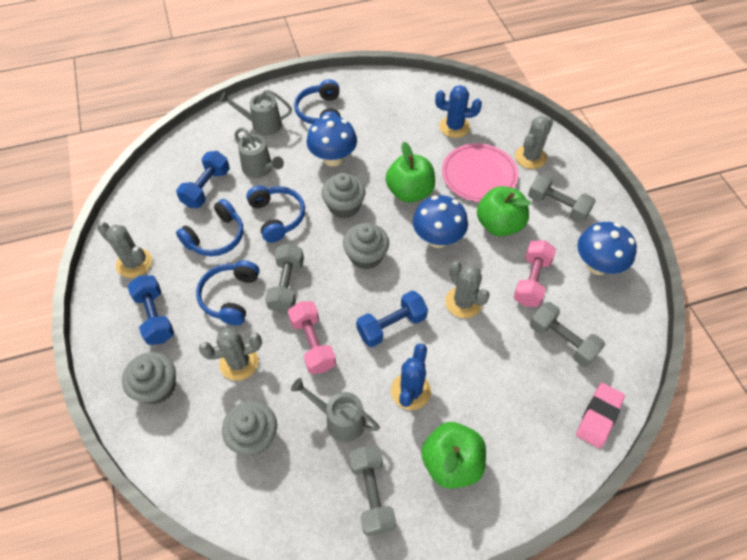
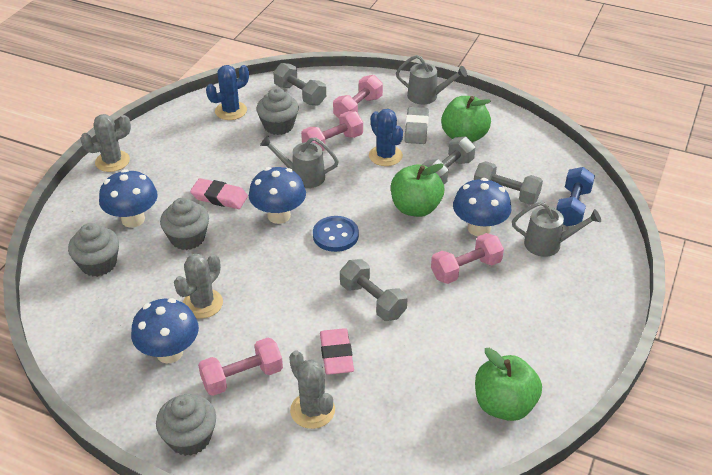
blue button: none = 0 -> [313,216,359,252] = 1
blue dumbbell: [127,275,174,345] [176,151,230,208] [356,291,428,347] = 3 -> [556,167,595,226] = 1
blue headphones: [176,199,243,256] [196,260,260,326] [246,186,305,243] [294,79,341,124] = 4 -> none = 0
blue mushroom: [306,115,357,167] [413,195,468,248] [577,222,637,275] = 3 -> [99,169,158,228] [131,298,199,364] [249,167,306,224] [453,178,511,236] = 4
grey cactus: [97,222,152,278] [199,328,262,381] [445,261,490,318] [515,116,553,169] = 4 -> [80,114,131,172] [174,254,223,319] [289,351,335,429] = 3
grey eraser: none = 0 -> [404,107,429,144] = 1
pink dumbbell: [288,301,336,374] [513,240,556,307] = 2 -> [198,338,283,396] [301,111,363,151] [333,75,383,119] [431,233,504,284] = 4
pink eraser: [576,383,625,448] = 1 -> [190,178,248,209] [320,328,354,375] = 2
pink plate: [442,143,518,202] = 1 -> none = 0

